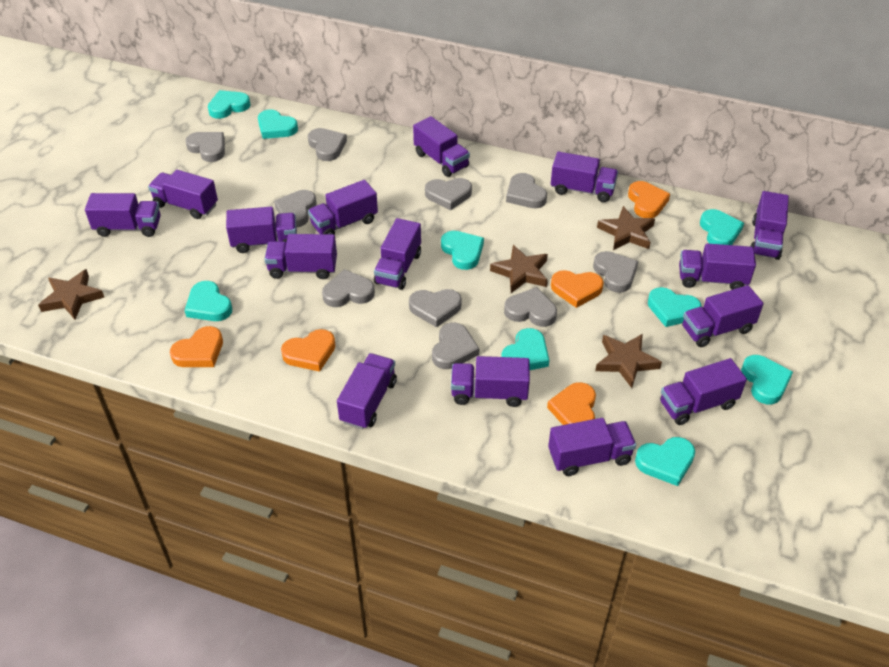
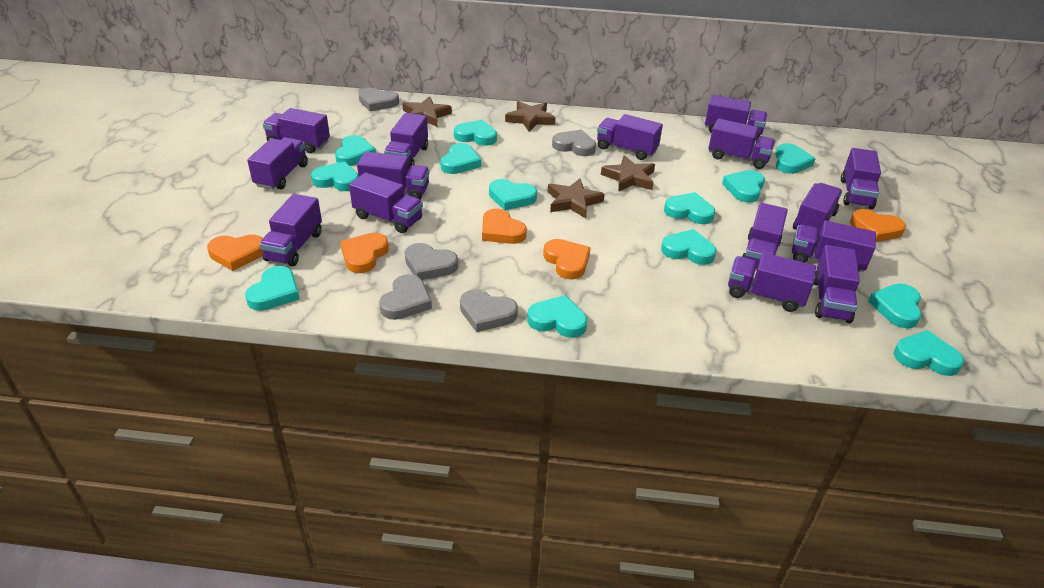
grey heart: [185,132,225,162] [274,190,317,227] [308,128,347,161] [322,269,375,307] [409,289,462,327] [425,178,472,210] [432,322,479,369] [504,287,557,327] [506,173,547,208] [593,251,638,293] = 10 -> [359,88,399,111] [379,274,432,320] [405,243,458,280] [460,290,518,332] [552,130,596,156] = 5
turquoise heart: [184,281,232,321] [208,90,251,119] [258,109,298,139] [441,231,484,270] [501,328,549,370] [635,437,695,486] [648,287,702,327] [700,209,744,245] [741,355,793,404] = 9 -> [245,266,300,311] [311,161,358,191] [335,135,376,166] [440,143,481,174] [454,120,497,146] [489,179,537,210] [527,295,587,338] [661,229,716,265] [664,192,715,224] [722,170,765,203] [775,143,816,174] [868,284,922,329] [894,330,964,376] = 13

